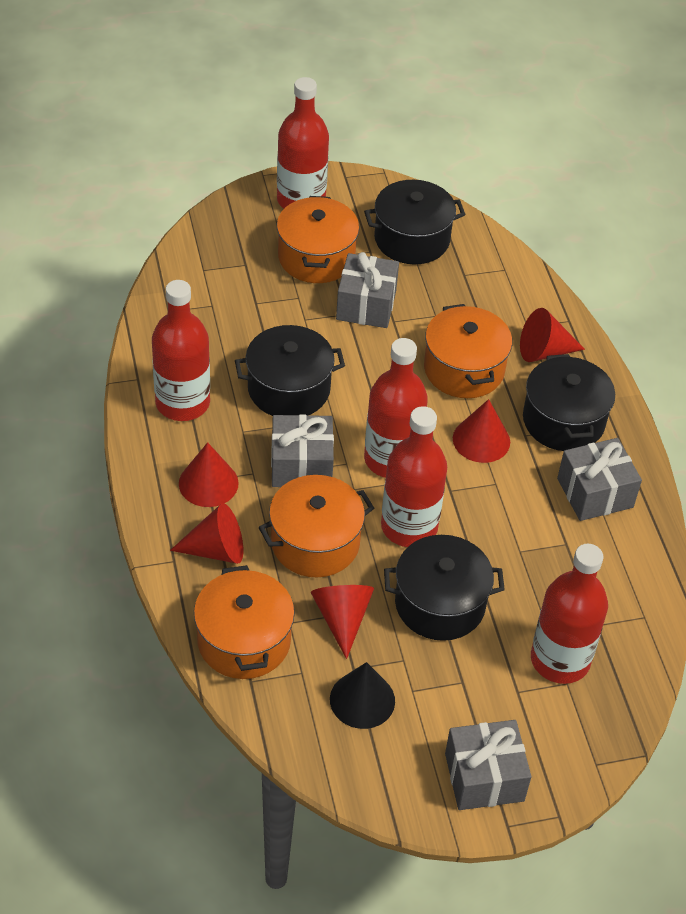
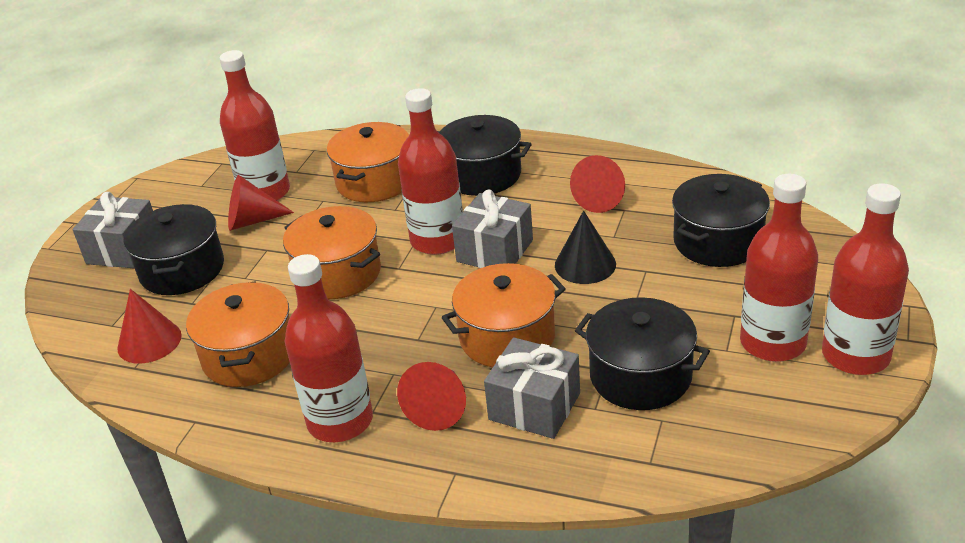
grey gift: [271,414,334,487] [336,252,399,328] [445,720,531,810] [557,438,642,521] = 4 -> [72,192,153,268] [452,190,533,268] [484,337,580,439] = 3
red cone: [170,503,243,564] [179,442,239,507] [311,585,374,659] [453,399,510,463] [520,308,585,362] = 5 -> [117,289,182,364] [228,175,294,231] [397,362,466,431] [570,155,625,213] = 4

